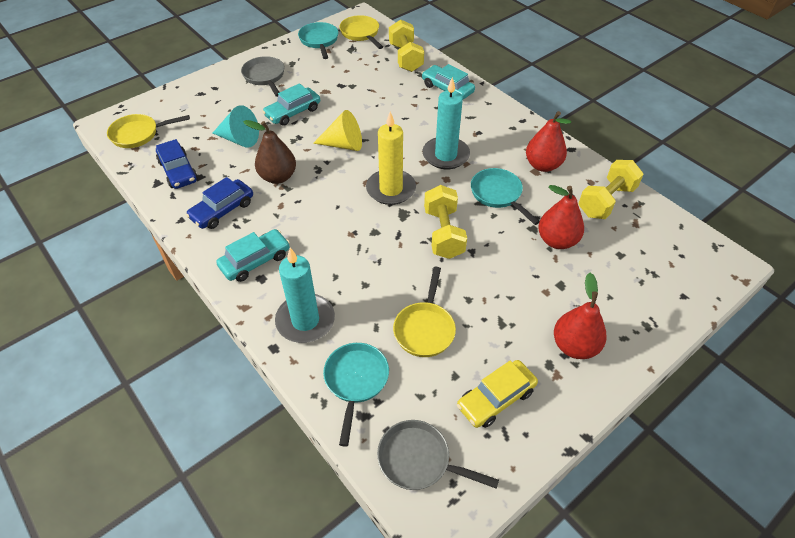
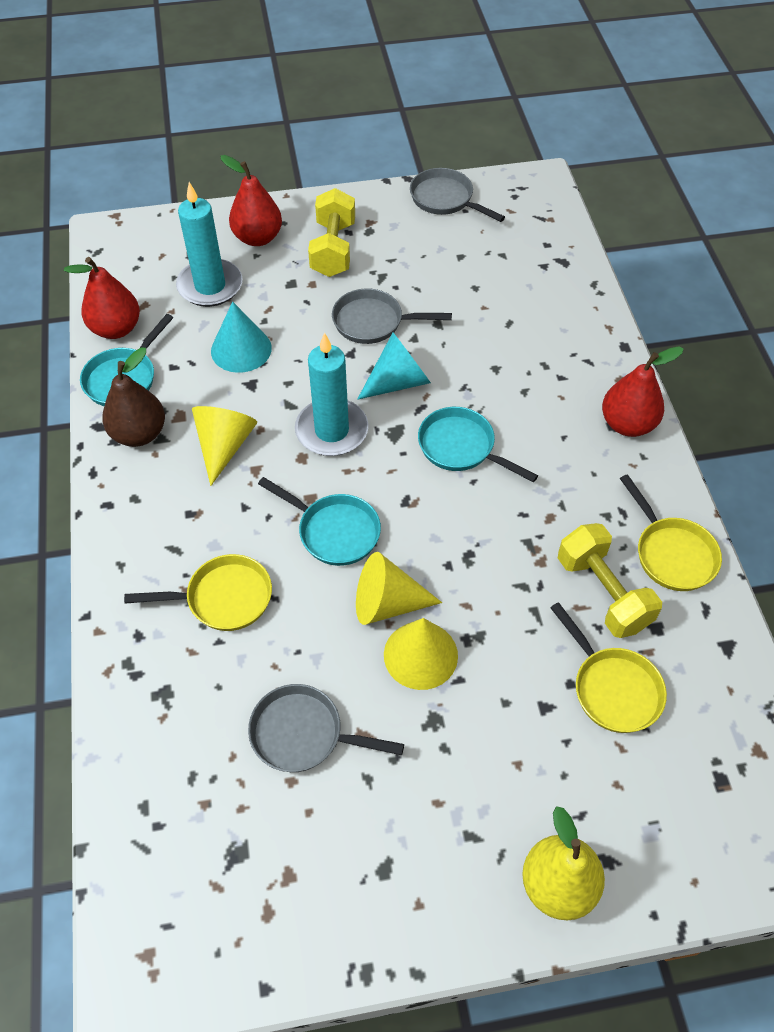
blue car: [156,139,198,189] [186,177,253,229] = 2 -> none = 0
grey pan: [241,56,285,97] [377,420,499,490] = 2 -> [248,684,404,772] [332,288,452,344] [410,168,505,222] = 3
turquoise car: [216,229,290,282] [262,83,320,126] [422,64,475,99] = 3 -> none = 0
turquoise cone: [213,105,259,148] = 1 -> [211,301,272,373] [357,333,431,400] = 2
yellow candle: [366,112,416,205] = 1 -> none = 0
yellow car: [457,360,538,428] = 1 -> none = 0
yellow cone: [313,110,362,151] = 1 -> [192,406,257,486] [356,552,442,625] [384,618,458,690] = 3
yellow dumbbell: [389,19,424,72] [424,185,467,259] [578,160,644,219] = 3 -> [308,188,355,277] [558,523,662,638] = 2
yellow pear: none = 0 -> [522,806,605,920] = 1

